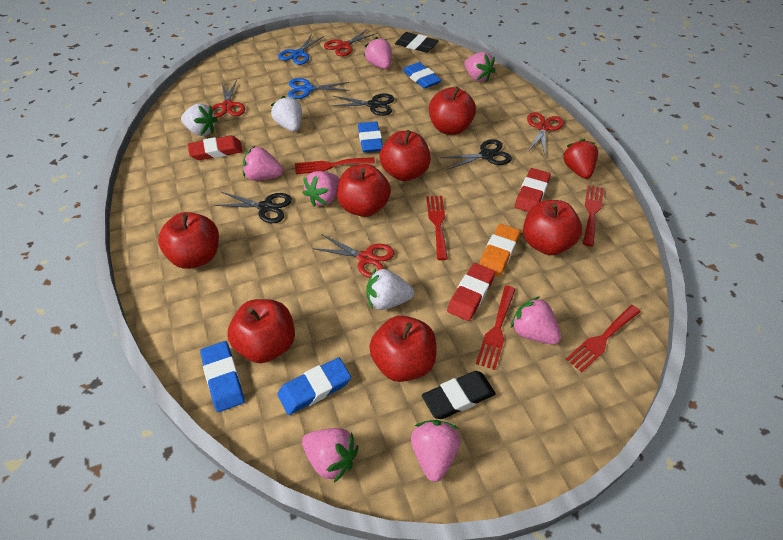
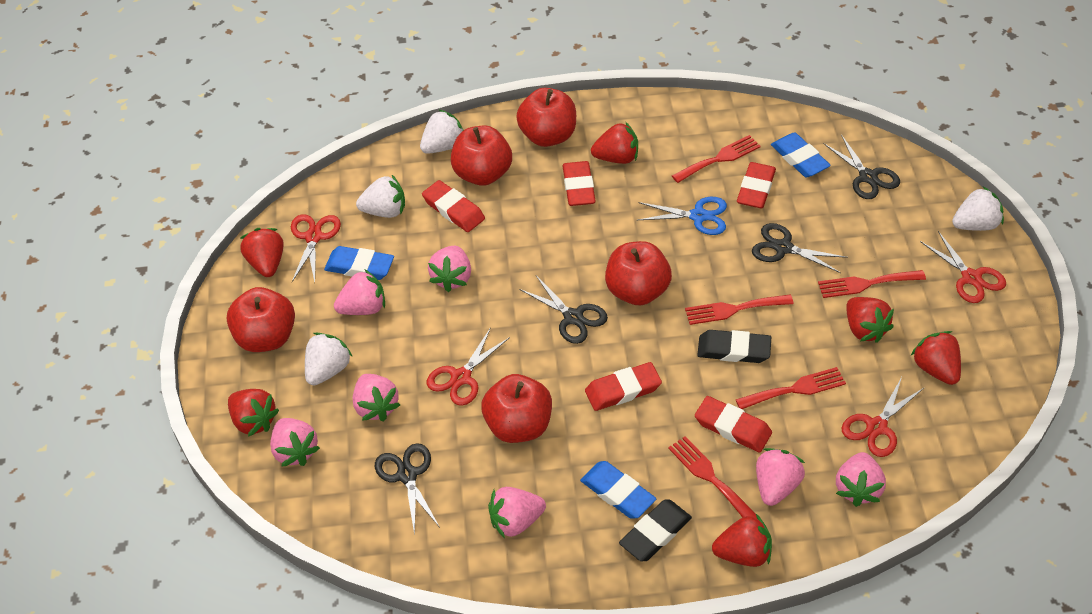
black scissors: [214,192,292,223] [332,93,394,116] [440,139,512,170] = 3 -> [375,443,439,535] [519,276,608,344] [752,223,848,273] [823,135,900,199] = 4
blue eraser: [200,341,245,412] [277,357,351,415] [358,121,383,152] [403,62,441,89] = 4 -> [324,246,394,280] [580,461,656,519] [771,133,831,177] = 3
blue scissors: [278,34,324,65] [288,78,349,99] = 2 -> [638,197,727,235] = 1
orange eraser: [479,224,521,277] = 1 -> none = 0
red apple: [158,212,219,269] [227,299,295,363] [337,164,391,217] [369,316,436,382] [380,130,431,181] [429,87,476,135] [523,200,582,255] = 7 -> [227,287,295,352] [451,126,512,186] [481,374,552,443] [516,88,576,147] [605,241,672,305] = 5
red eraser: [188,136,243,160] [447,263,495,321] [515,168,551,212] = 3 -> [422,180,485,232] [563,161,596,206] [585,362,662,411] [695,396,772,453] [737,162,776,208] = 5
red strawberry: [562,139,598,179] = 1 -> [228,389,279,437] [240,228,284,277] [591,122,638,164] [712,514,772,567] [846,297,894,343] [911,331,961,385] = 6
white strawberry: [181,103,218,136] [271,96,302,132] [366,268,414,310] = 3 -> [305,333,353,386] [356,175,405,218] [420,109,463,154] [952,187,1004,231] = 4

